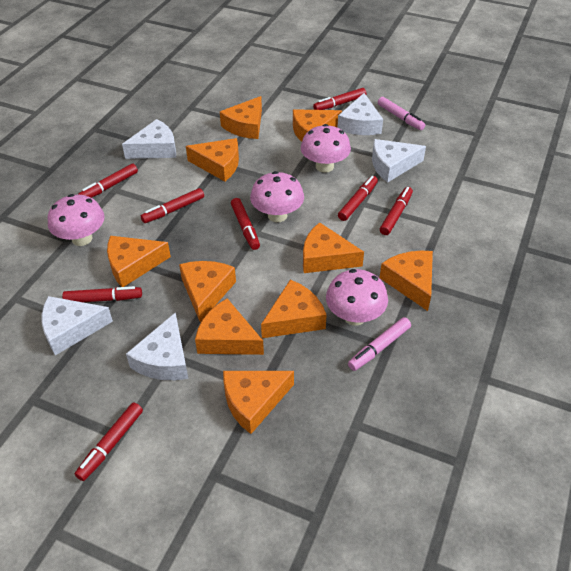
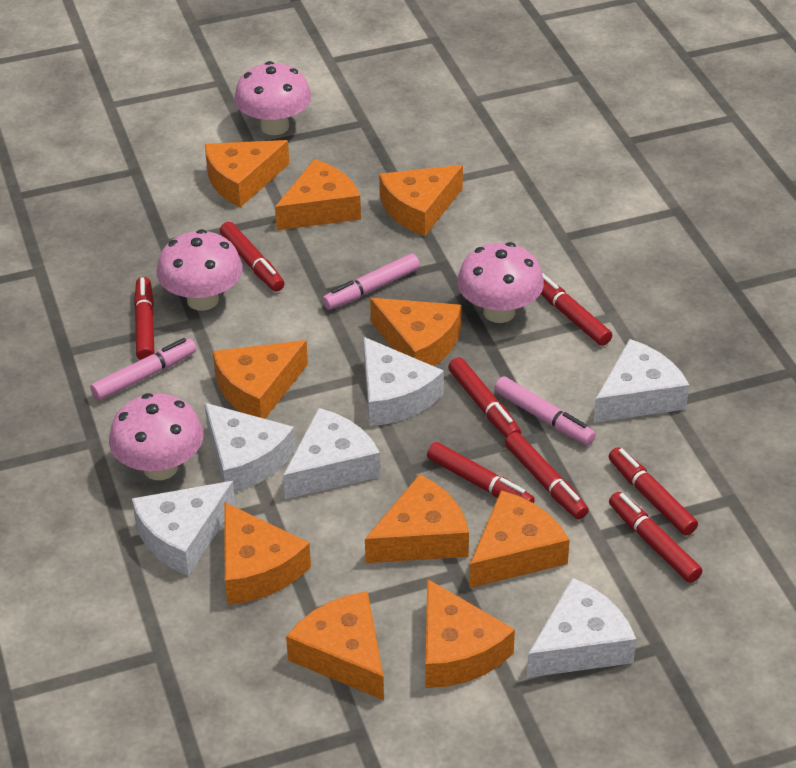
pink marker: [348,317,411,371] [378,97,425,130] = 2 -> [90,338,196,400] [322,254,420,310] [494,377,596,445] = 3
white cheese: [42,296,113,355] [122,119,176,159] [126,312,188,380] [337,93,383,135] [372,139,426,183] = 5 -> [132,481,235,576] [205,403,295,492] [283,408,381,499] [364,337,444,426] [527,578,636,678] [594,339,689,423] = 6

